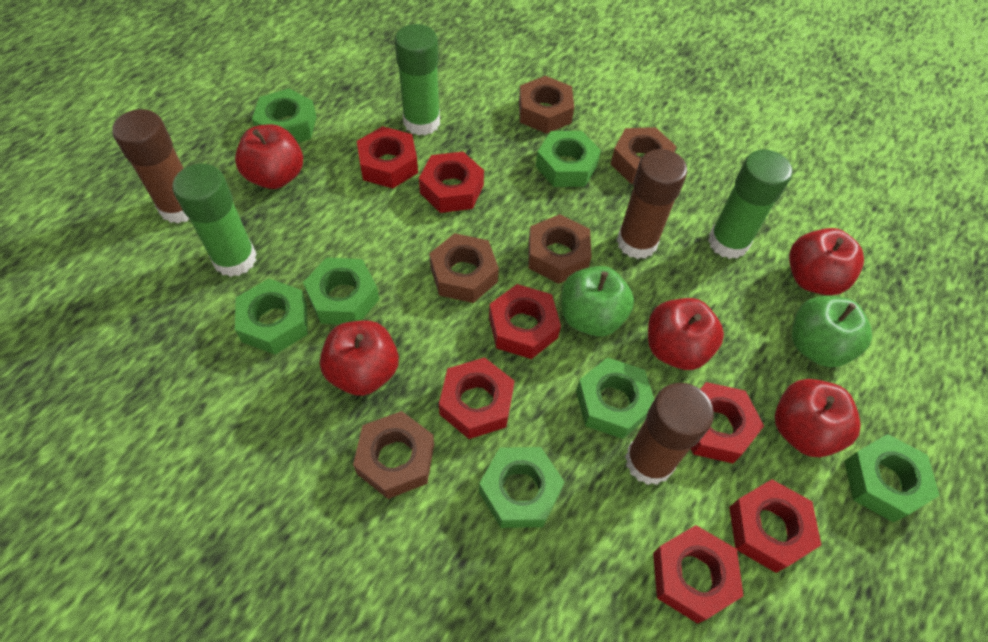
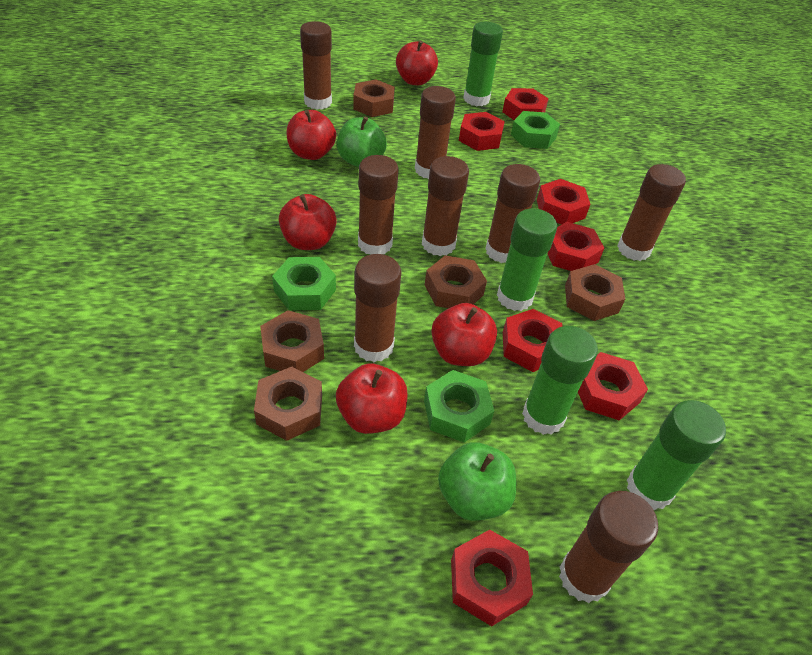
brown glue stick: [112,109,189,223] [617,149,687,259] [625,383,714,485] = 3 -> [300,21,332,110] [354,254,401,362] [358,155,399,255] [415,86,456,179] [422,156,469,256] [485,164,540,263] [559,491,658,603] [617,164,686,261] = 8
green glue stick: [173,164,257,277] [395,24,440,136] [708,150,792,259] = 3 -> [463,22,503,106] [497,208,557,311] [522,326,598,435] [627,400,726,510] = 4
green nut: [235,279,308,354] [252,88,316,143] [303,257,379,324] [479,447,564,528] [536,131,601,187] [576,357,654,439] [844,434,940,522] = 7 -> [272,257,336,311] [424,370,494,442] [511,111,560,149] = 3

